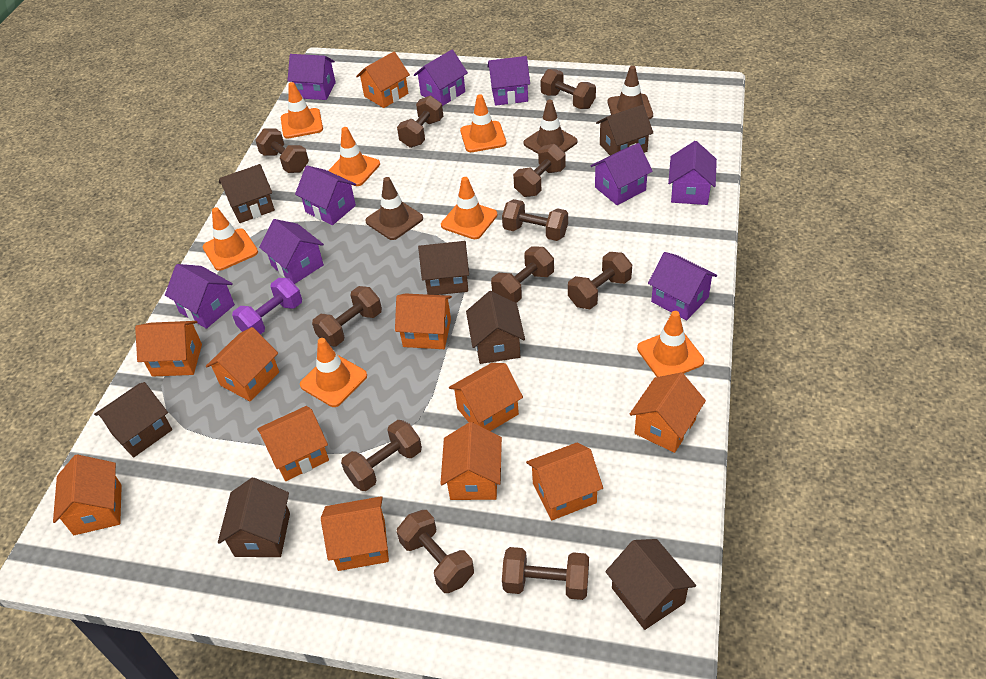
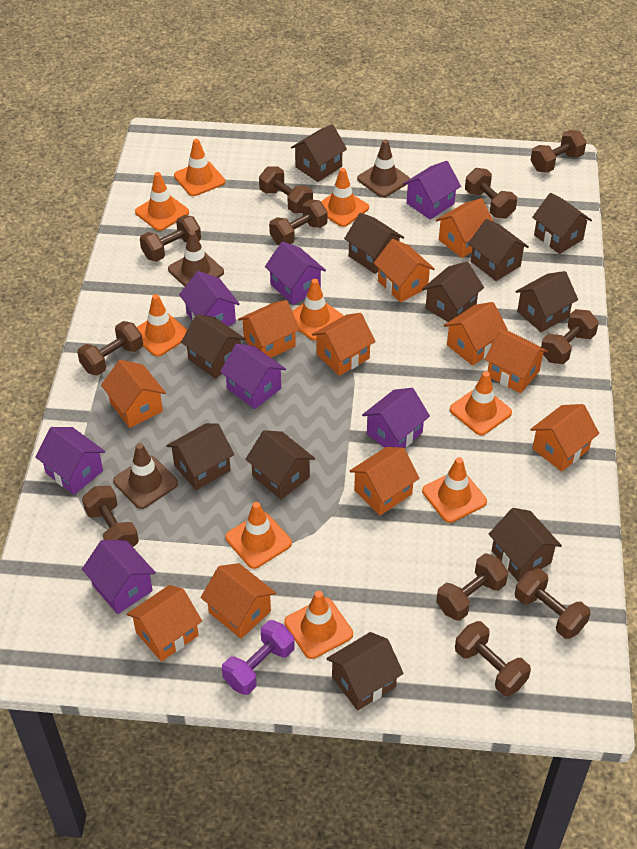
brown house: [94,382,172,458] [218,478,290,557] [219,164,275,223] [418,241,469,295] [466,291,525,364] [596,105,653,155] [605,539,696,630] = 7 -> [167,423,234,490] [181,314,246,379] [245,430,315,500] [291,124,347,182] [326,632,404,711] [344,213,404,274] [422,262,484,322] [468,219,529,281] [489,508,562,582] [515,271,578,332] [532,193,592,254] = 11
orange traffic cone: [202,207,258,271] [281,82,323,139] [300,338,367,407] [328,127,380,186] [441,177,498,239] [460,94,506,152] [637,311,704,377] = 7 -> [135,172,189,231] [137,294,188,357] [174,139,225,196] [225,502,292,569] [284,591,353,659] [292,279,343,341] [321,168,369,227] [422,457,487,523] [450,371,512,435] = 9
purple house: [165,264,235,329] [259,219,324,284] [287,54,336,100] [295,166,356,225] [414,50,468,106] [487,56,530,106] [591,143,653,205] [648,252,717,321] [668,141,717,205] = 9 -> [35,427,105,495] [82,540,156,614] [179,271,240,326] [220,344,286,409] [265,242,326,305] [362,388,430,448] [403,161,461,220] = 7

